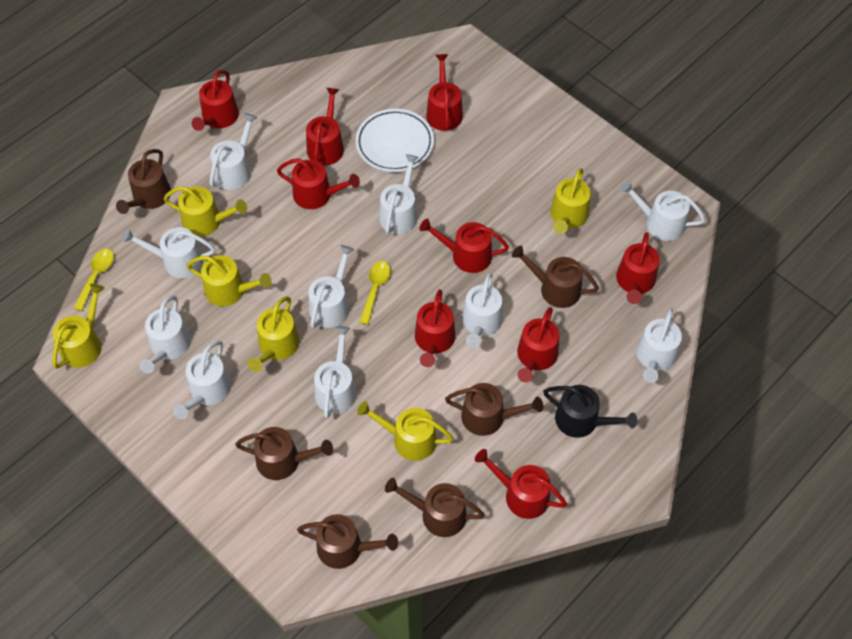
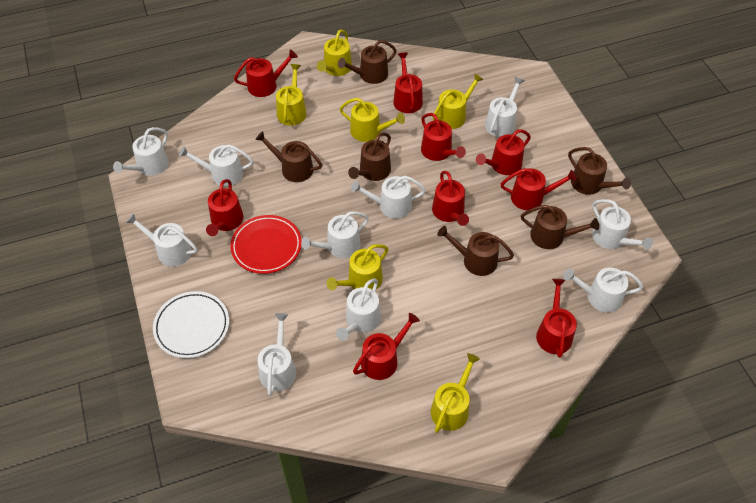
black watering can: [543,385,637,438] = 1 -> none = 0
red plate: none = 0 -> [230,215,302,274] = 1
yellow spoon: [74,249,114,311] [359,261,391,325] = 2 -> none = 0

